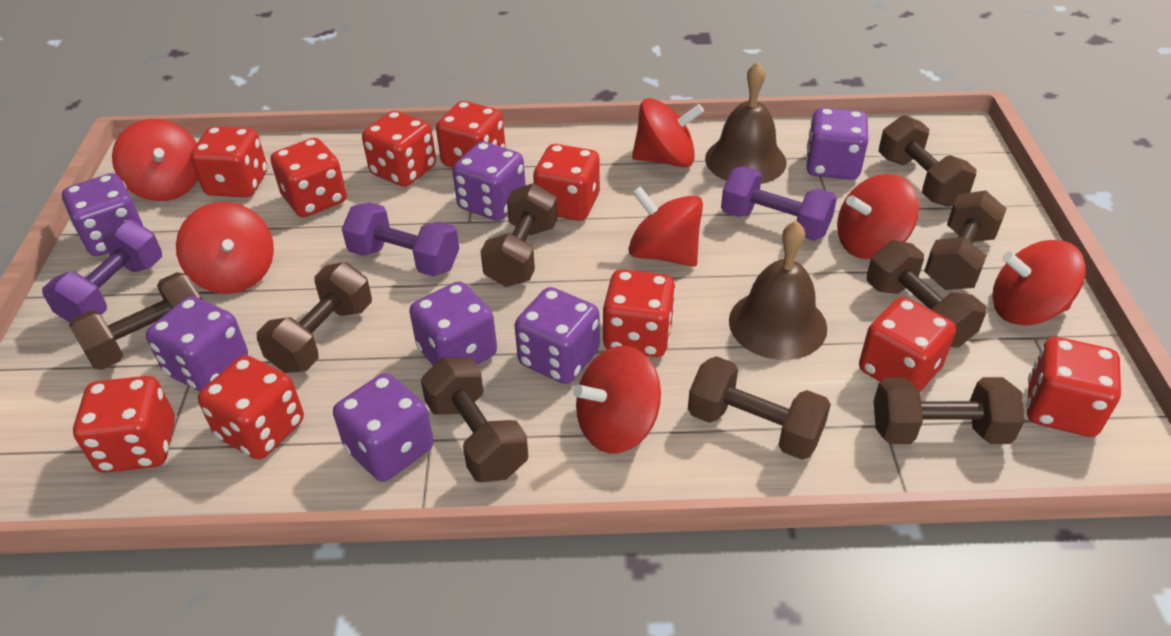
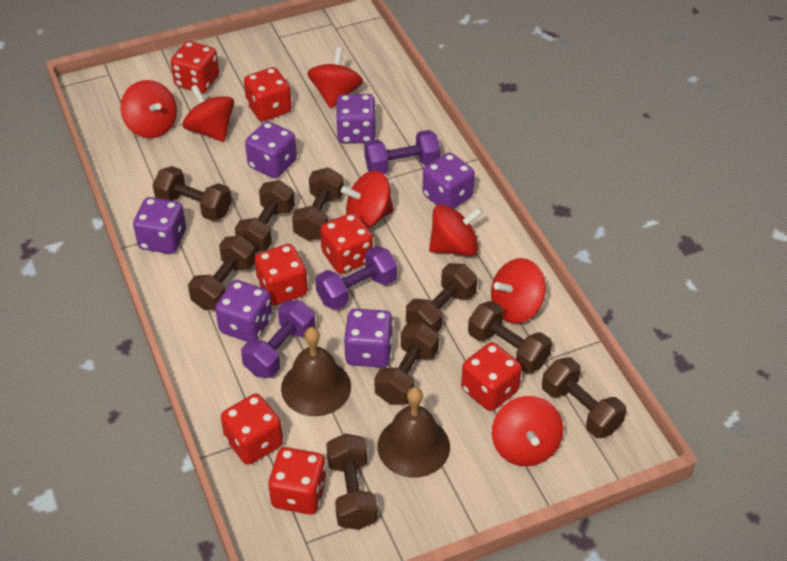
purple dice: [62,173,145,256] [146,296,248,392] [333,373,434,482] [409,281,497,366] [452,141,526,221] [515,287,600,384] [806,108,868,180] = 7 -> [133,197,186,254] [215,280,272,342] [245,121,297,178] [336,94,376,144] [344,309,393,367] [423,153,475,209] = 6
red dice: [73,376,175,473] [190,126,267,198] [198,355,304,459] [271,138,347,217] [362,111,436,187] [436,101,506,168] [533,144,600,221] [603,269,676,357] [859,297,956,392] [1026,337,1121,437] = 10 -> [171,41,219,93] [221,394,283,465] [244,67,292,121] [255,244,308,306] [268,447,327,515] [320,213,373,274] [461,342,522,411] = 7

